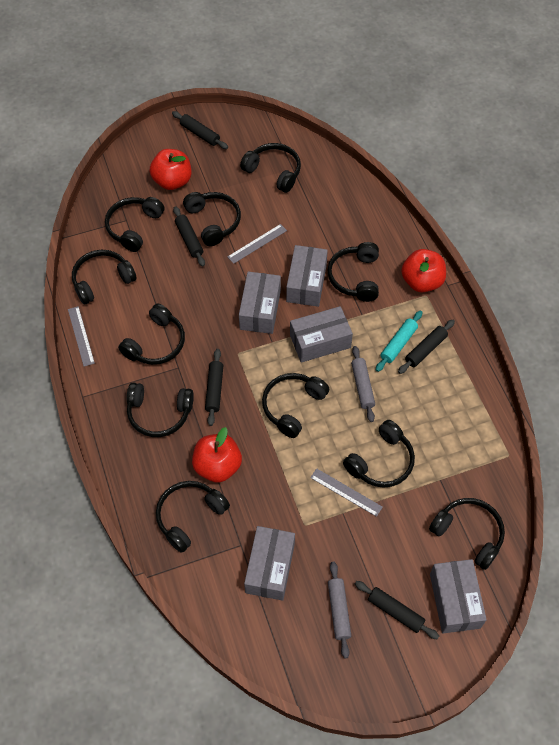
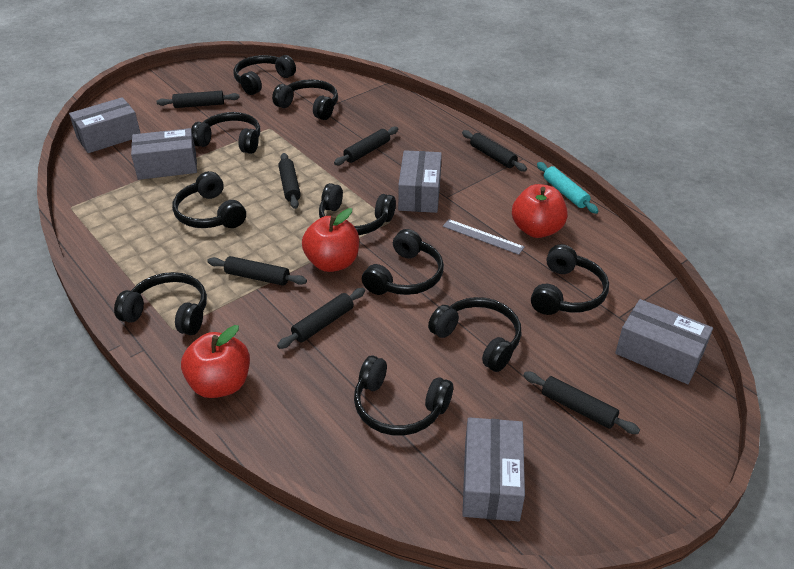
black headphones: [72,250,137,304] [105,197,165,252] [118,304,185,365] [127,382,194,437] [156,481,230,553] [183,192,241,247] [240,143,301,193] [262,373,329,438] [328,242,379,302] [343,420,415,488] [429,498,505,570] = 11 -> [114,272,207,335] [172,171,246,228] [191,112,260,154] [233,55,296,95] [272,79,338,120] [319,183,396,235] [354,355,453,436] [362,229,444,295] [428,297,522,372] [531,244,609,315] = 10
black rolling pin: [172,111,228,149] [173,206,205,267] [205,349,223,426] [355,581,439,639] [398,320,455,374] = 5 -> [157,91,240,108] [207,256,307,286] [277,288,365,349] [278,153,301,209] [334,127,398,165] [462,130,527,171] [523,372,640,434] = 7
grey rolling pin: [328,562,351,659] [351,346,375,422] = 2 -> none = 0
grey ruler: [68,306,95,367] [227,224,287,264] [310,468,383,517] = 3 -> [443,219,525,255] = 1

